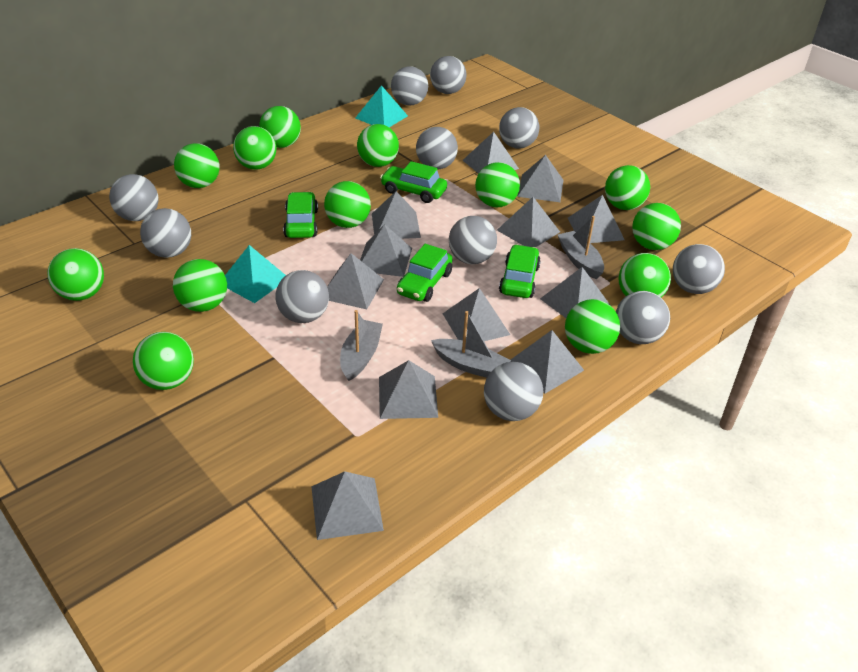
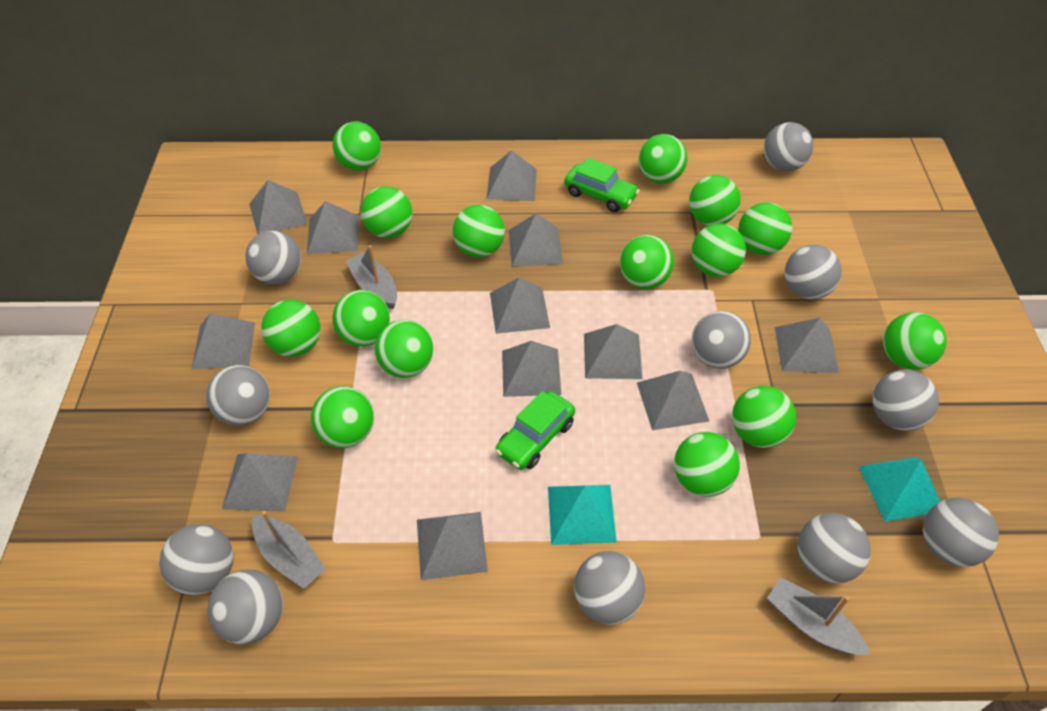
green ball: [47,248,104,301] [133,332,194,390] [173,259,227,312] [174,143,220,188] [233,126,277,170] [259,106,301,148] [324,181,371,228] [357,124,399,167] [475,162,520,207] [565,299,620,354] [605,165,650,210] [619,253,671,297] [632,203,681,250] = 13 -> [261,300,321,357] [311,386,374,448] [332,290,390,347] [333,122,381,170] [361,186,412,238] [375,320,433,378] [453,205,505,257] [620,235,674,289] [639,134,688,184] [674,432,740,497] [689,175,741,226] [692,223,746,277] [732,386,796,448] [738,202,792,255] [883,312,947,370] = 15
green car: [283,192,318,238] [380,161,447,203] [397,244,453,302] [499,244,541,298] = 4 -> [495,391,575,470] [564,158,640,212] = 2

